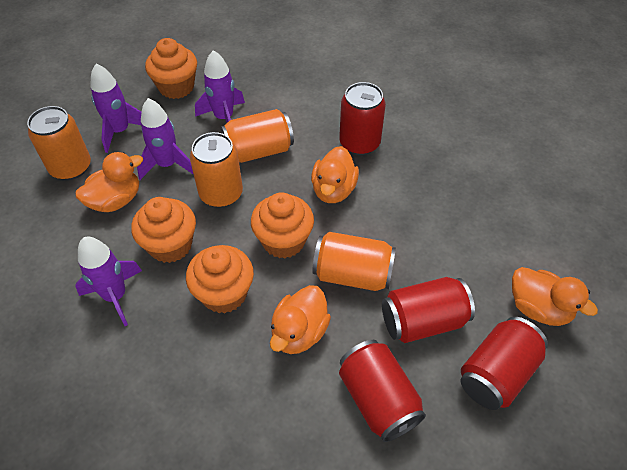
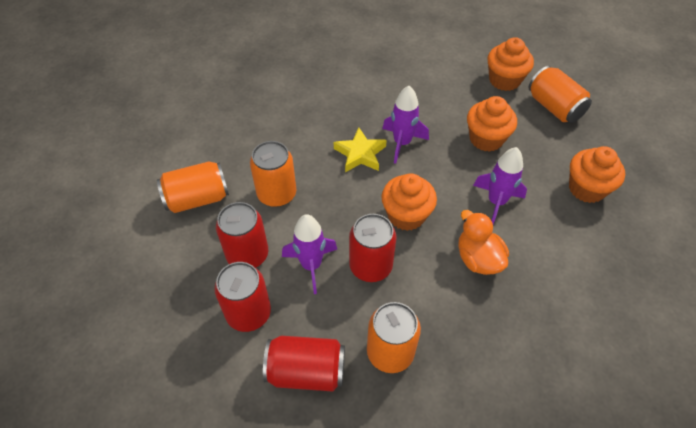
orange duck: [75,152,143,212] [270,285,331,354] [311,146,359,203] [512,267,598,326] = 4 -> [458,210,509,275] = 1
purple rocket: [75,237,142,326] [90,64,142,153] [137,98,194,180] [195,50,245,123] = 4 -> [282,214,337,294] [382,86,429,164] [473,147,527,224] = 3
yellow star: none = 0 -> [334,128,387,172] = 1

